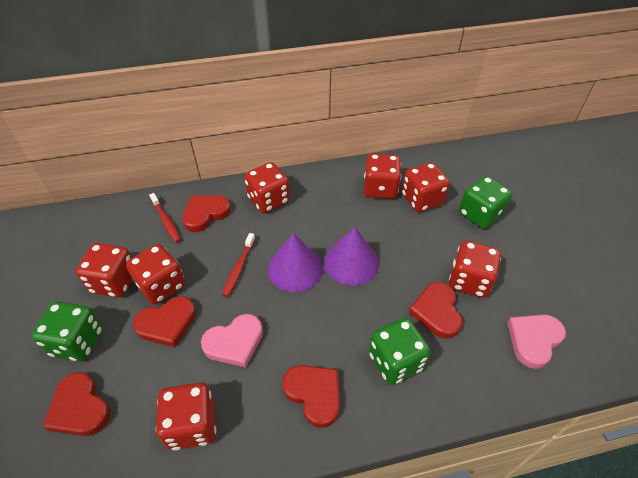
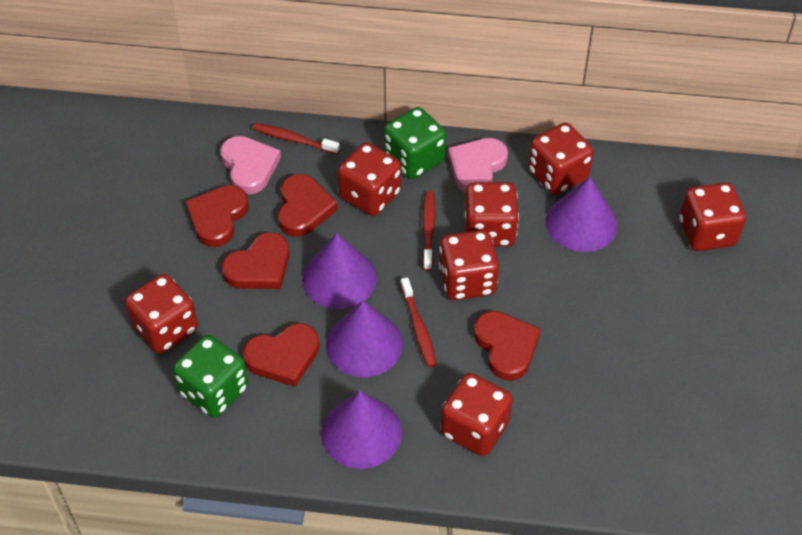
green dice: [31,301,103,362] [369,318,431,385] [459,176,512,229] = 3 -> [173,335,248,417] [384,107,446,179] = 2
purple cone: [268,233,323,292] [324,227,379,285] = 2 -> [302,233,377,309] [321,391,402,469] [326,300,403,377] [546,177,618,252] = 4
red toothbrush: [149,193,181,243] [222,233,255,297] = 2 -> [252,123,340,154] [400,277,437,368] [423,191,436,271] = 3

